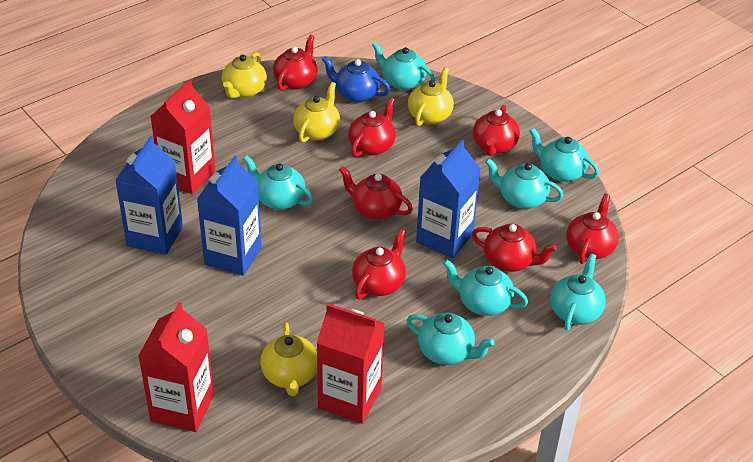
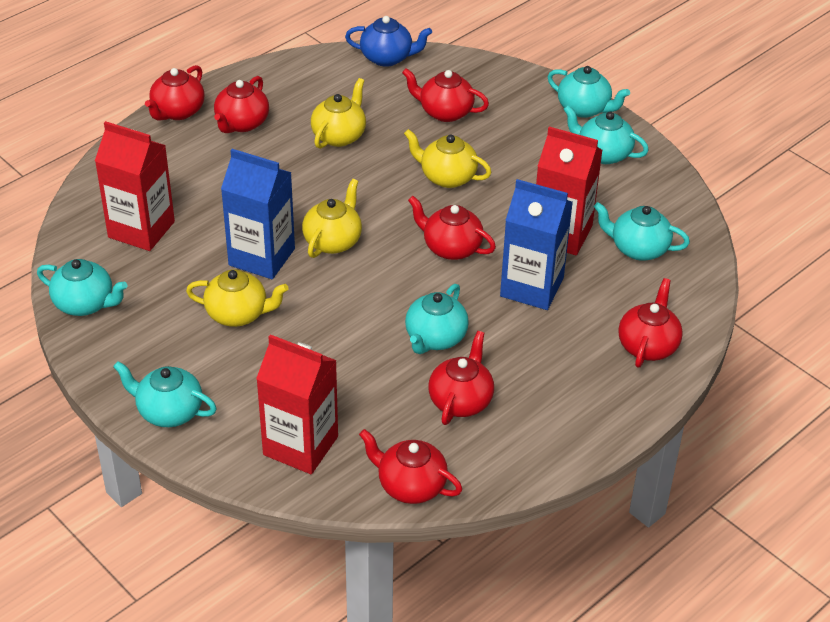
blue carton: [115,136,183,255] [197,156,262,276] [416,140,480,258] = 3 -> [221,149,295,279] [500,179,573,310] = 2
turquoise teapot: [243,156,313,210] [372,42,435,90] [406,313,495,365] [443,260,528,316] [485,159,563,209] [529,128,599,182] [550,254,606,330] = 7 -> [37,259,127,316] [113,361,217,427] [405,284,469,354] [548,66,630,118] [563,105,649,164] [594,202,690,261] = 6

